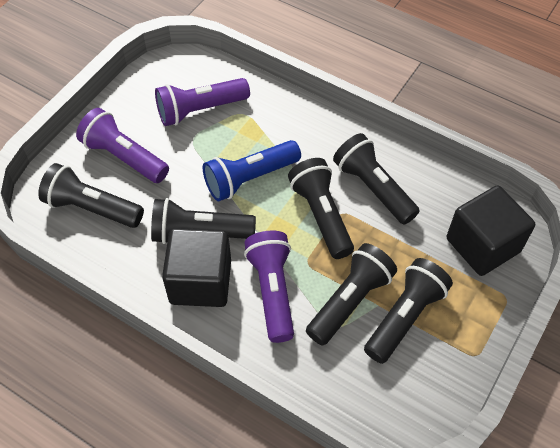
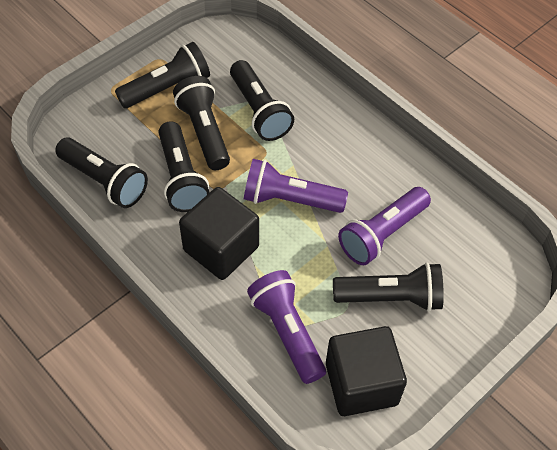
blue flashlight: [203,140,301,201] = 1 -> none = 0

